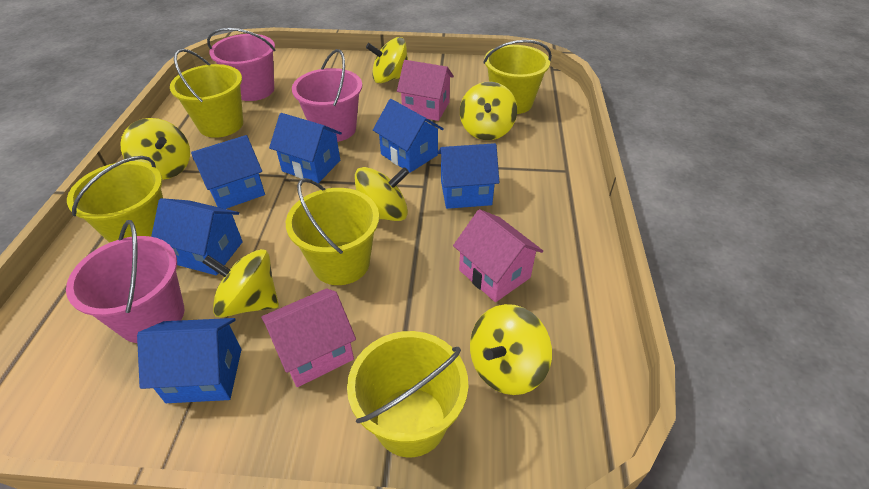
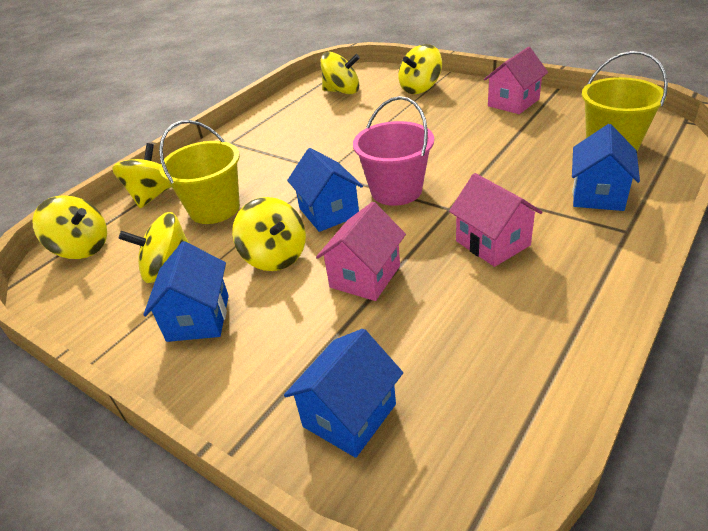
blue house: [137,318,241,403] [151,198,243,275] [191,135,265,209] [269,113,342,183] [373,99,444,173] [438,143,500,209] = 6 -> [143,241,229,342] [284,329,403,458] [287,148,363,232] [572,124,640,211] = 4
pink bucket: [66,220,184,343] [207,28,275,101] [292,49,362,142] = 3 -> [353,96,434,206] = 1
yellow bucket: [67,156,163,243] [170,49,243,138] [286,178,379,285] [347,331,468,457] [483,40,552,114] = 5 -> [159,120,240,224] [582,51,668,151] = 2

